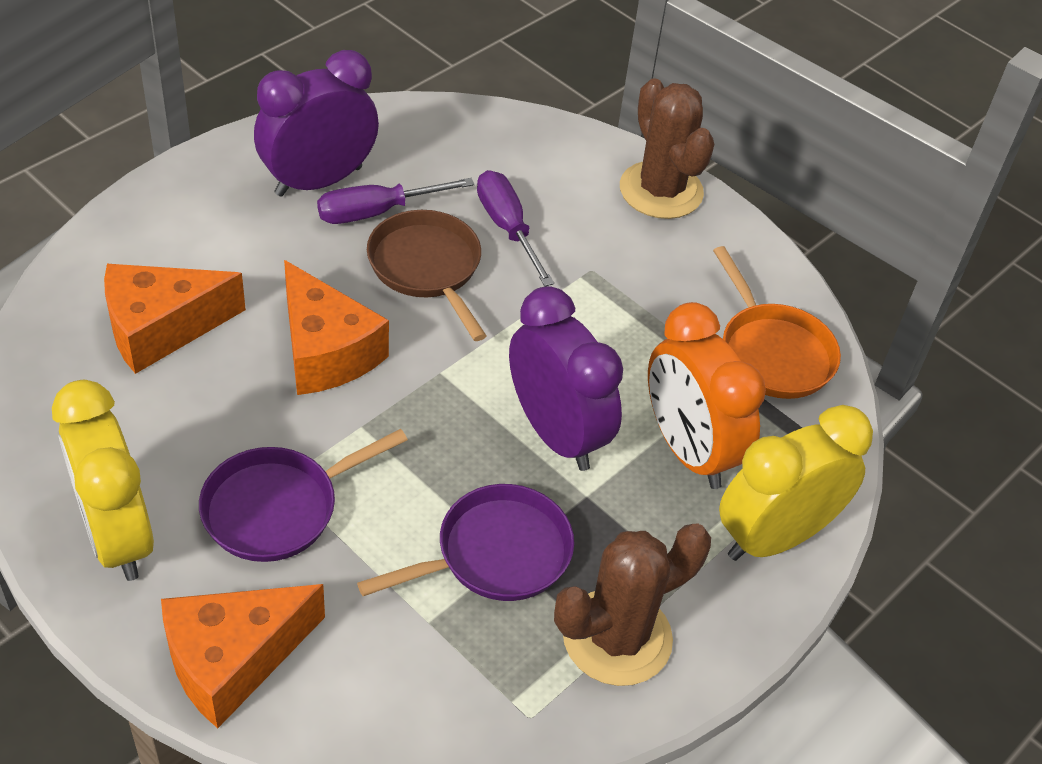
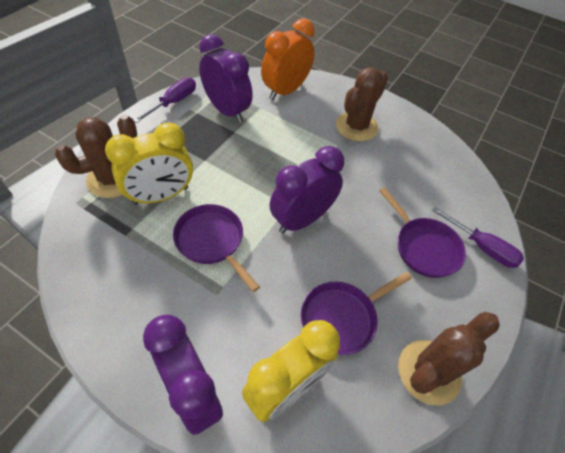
brown cactus: [554,523,711,686] [620,78,714,219] = 2 -> [55,115,137,198] [336,67,388,141] [398,312,500,405] = 3
brown pan: [367,210,487,341] = 1 -> none = 0
orange cheese: [104,264,246,374] [161,584,325,728] [284,260,389,395] = 3 -> none = 0
orange pan: [713,246,841,399] = 1 -> none = 0
purple clock: [254,50,379,197] [509,286,623,471] = 2 -> [143,314,223,435] [199,34,253,123] [269,146,344,234] = 3
purple pan: [199,429,408,562] [357,484,574,601] = 2 -> [173,204,260,292] [301,272,412,355] [379,187,466,278] = 3

